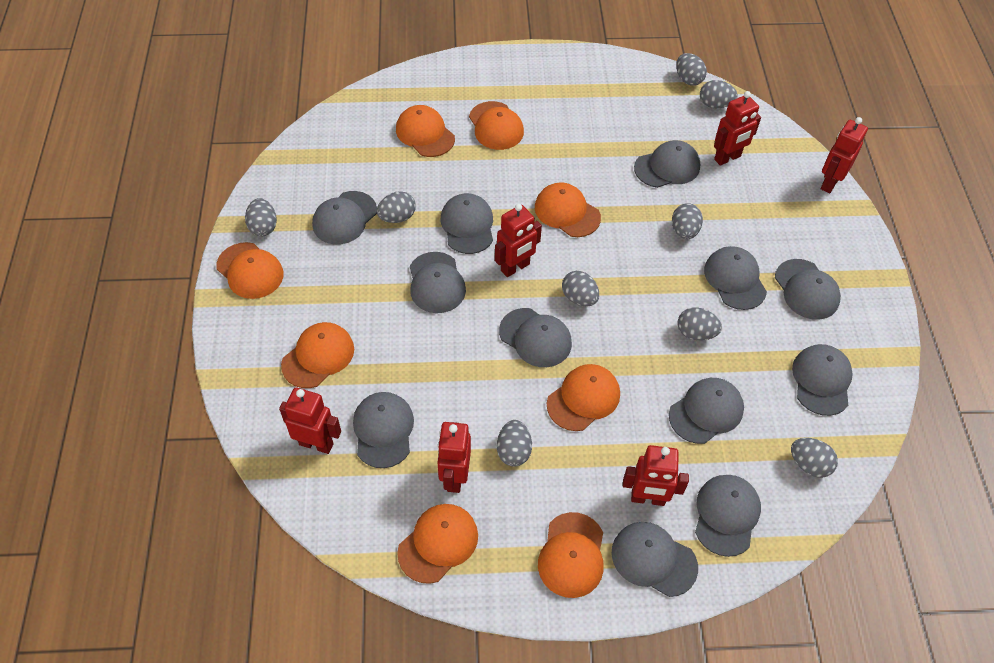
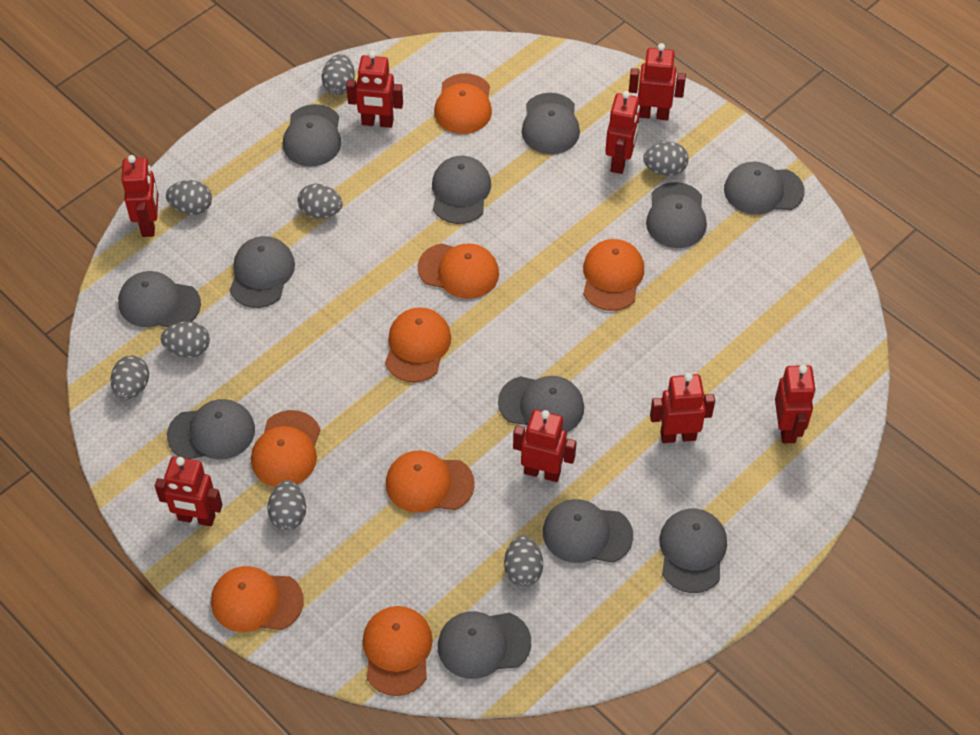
grey egg: [245,198,277,236] [377,191,416,223] [497,420,532,467] [562,271,599,306] [672,203,703,239] [676,53,707,86] [677,307,722,341] [700,80,737,108] [791,438,838,478] = 9 -> [111,355,149,400] [160,321,210,357] [166,180,212,215] [267,480,306,530] [298,184,343,219] [322,54,355,95] [504,535,543,587] [643,142,689,176] = 8
red robot: [279,388,341,454] [437,422,471,493] [495,204,542,277] [623,445,689,506] [714,91,761,166] [821,117,868,193] = 6 -> [121,155,158,237] [155,456,223,526] [346,51,403,128] [513,410,576,482] [605,91,640,174] [629,43,686,120] [650,373,715,443] [775,365,816,443] = 8

